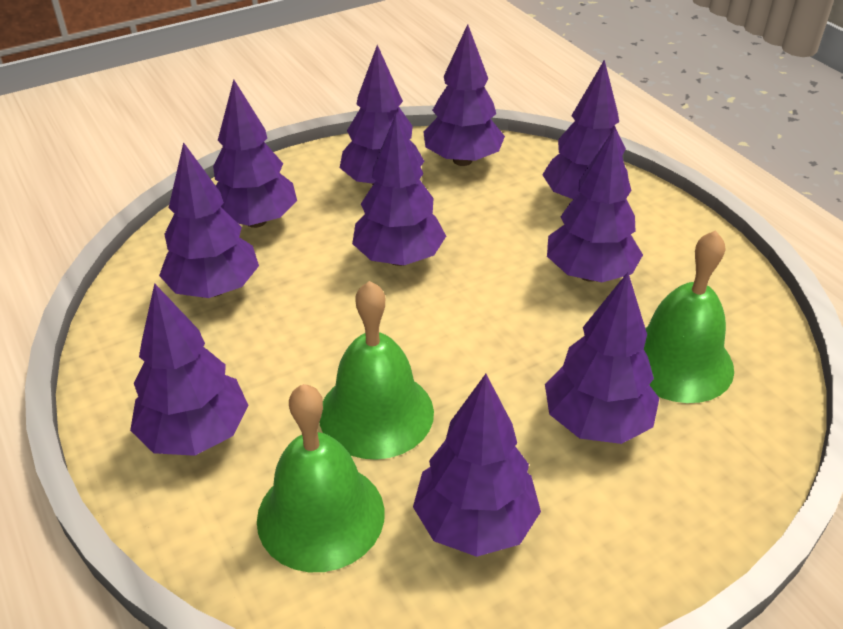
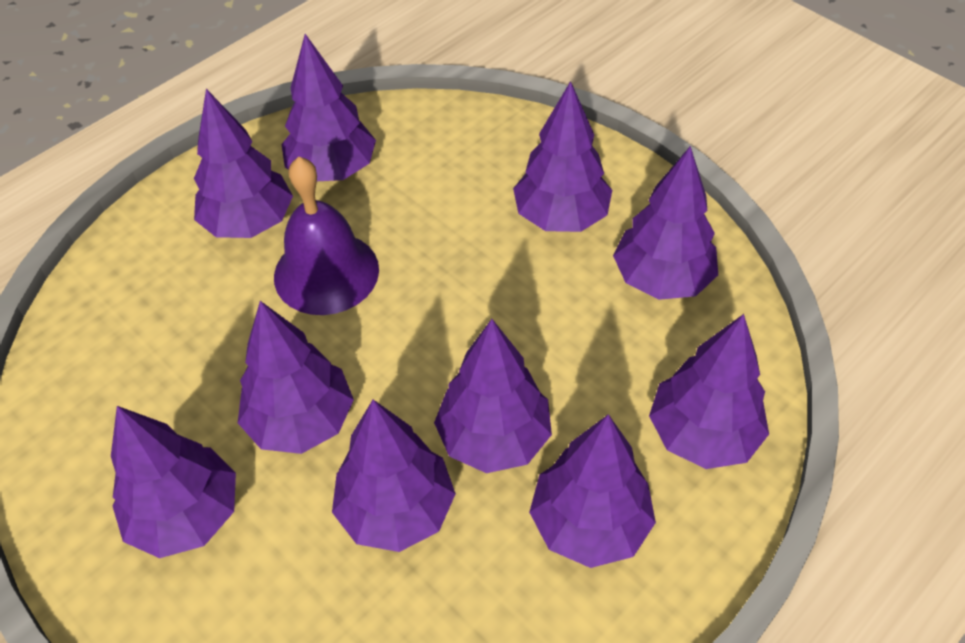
green bell: [257,384,385,572] [319,281,434,460] [644,230,734,403] = 3 -> none = 0
purple bell: none = 0 -> [274,157,379,315] = 1

